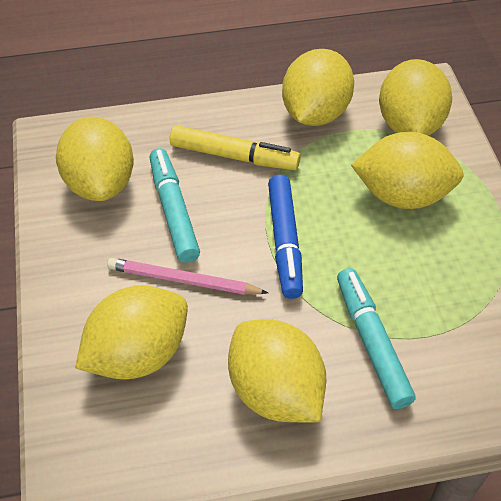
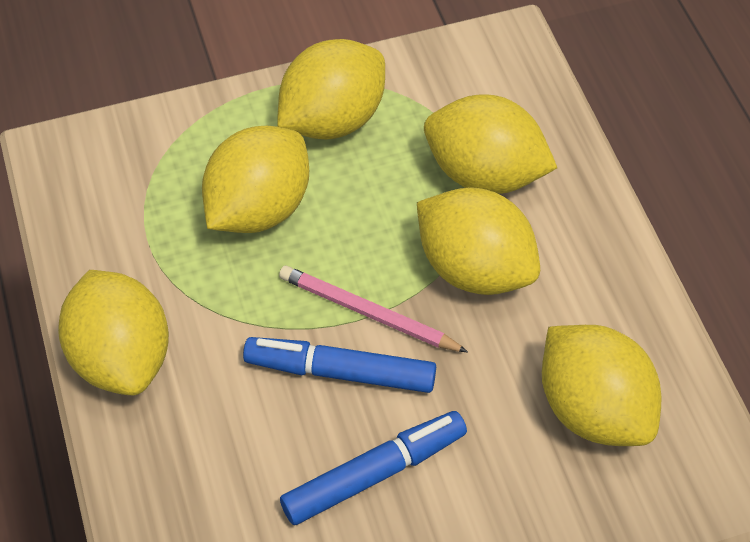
blue marker: [268,175,303,299] = 1 -> [243,337,436,393] [280,411,467,525] = 2
turquoise marker: [149,148,200,263] [337,268,415,409] = 2 -> none = 0
yellow marker: [170,125,301,170] = 1 -> none = 0

